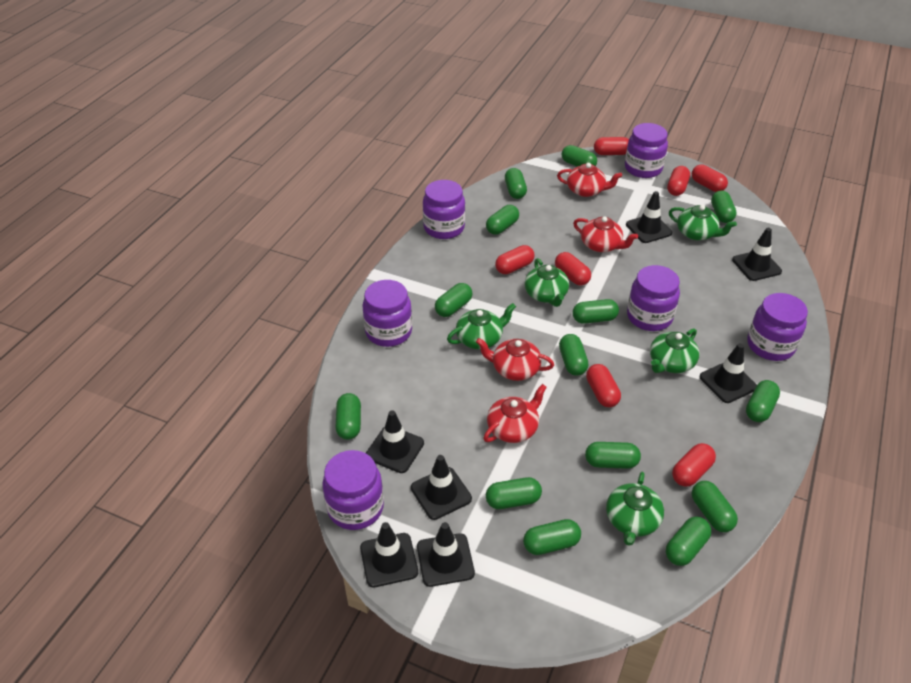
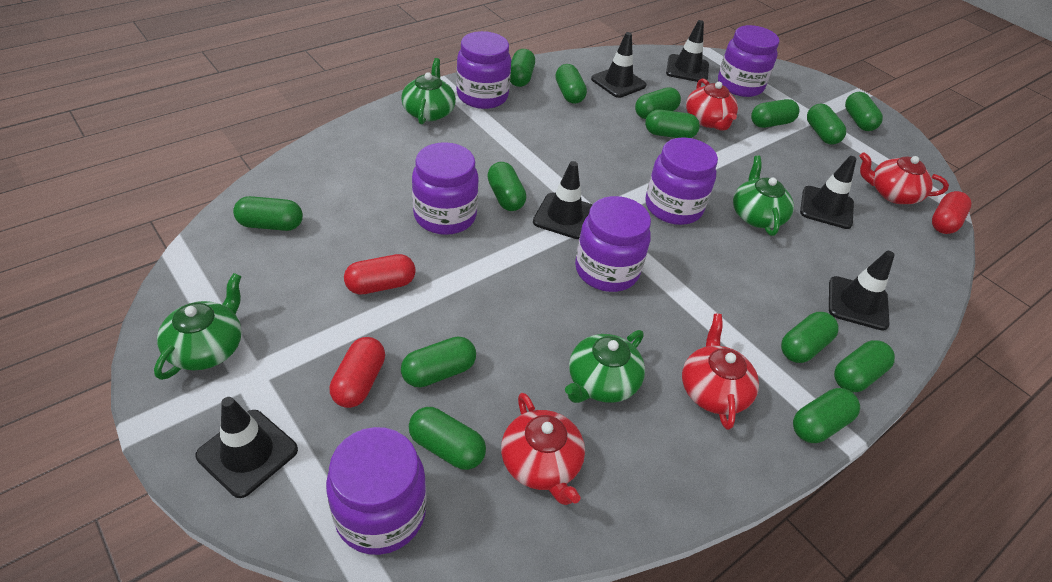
black traffic cone: [360,522,418,588] [366,410,424,473] [411,455,472,520] [417,522,475,587] [626,191,672,243] [699,343,757,403] [732,228,782,281] = 7 -> [195,397,298,498] [533,161,593,239] [591,32,647,98] [666,20,709,82] [800,156,856,229] [829,251,895,331] = 6
green teapot: [447,303,516,349] [525,258,569,307] [606,472,664,546] [650,328,699,373] [669,205,737,240] = 5 -> [154,273,242,380] [401,58,456,125] [565,330,645,403] [733,155,794,236] = 4
red capsule: [495,245,535,274] [555,252,591,286] [586,364,621,407] [594,137,629,155] [667,166,690,196] [672,443,716,487] [692,165,728,192] = 7 -> [330,337,385,408] [344,254,416,295] [932,191,971,234] = 3

